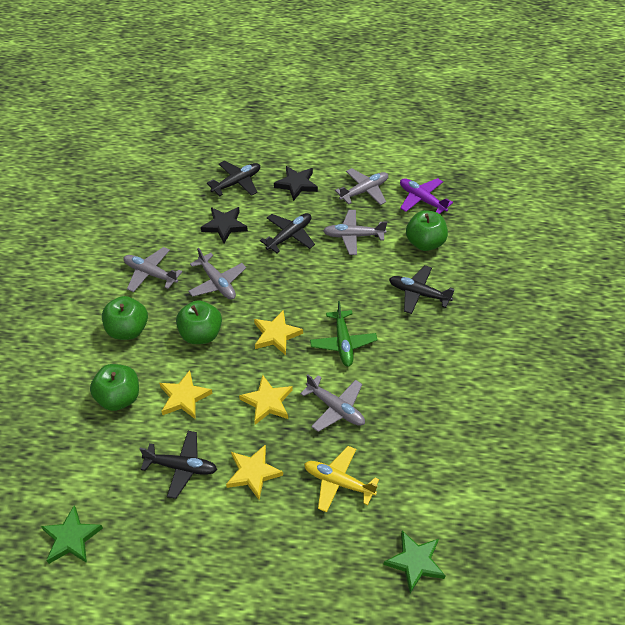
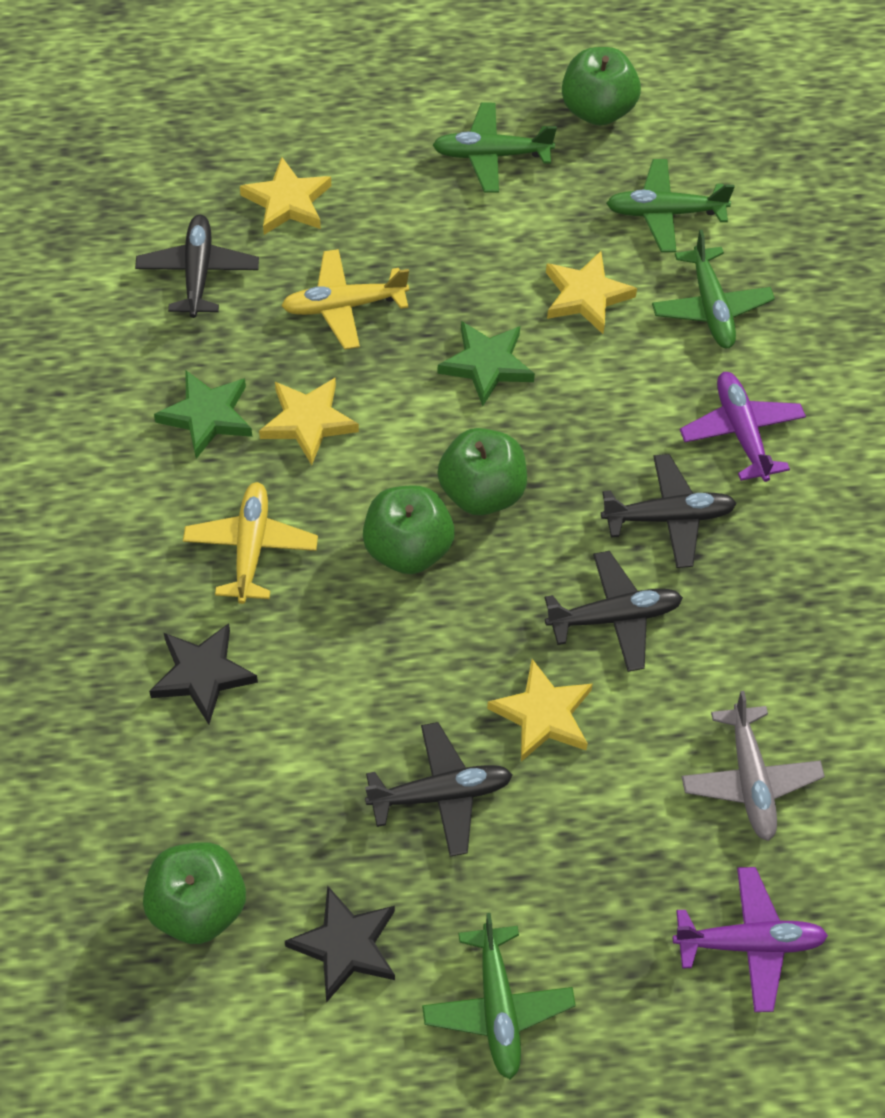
green plane: [310,301,377,367] = 1 -> [422,913,576,1079] [433,103,557,192] [606,159,735,252] [652,230,775,348] = 4
grey plane: [124,247,182,292] [188,248,246,300] [300,374,365,432] [323,210,387,255] [335,168,388,205] = 5 -> [682,691,825,841] = 1
purple plane: [400,178,453,214] = 1 -> [673,867,828,1012] [680,372,806,482] = 2
yellow plane: [304,446,379,512] = 1 -> [183,482,318,604] [281,249,409,349] = 2

